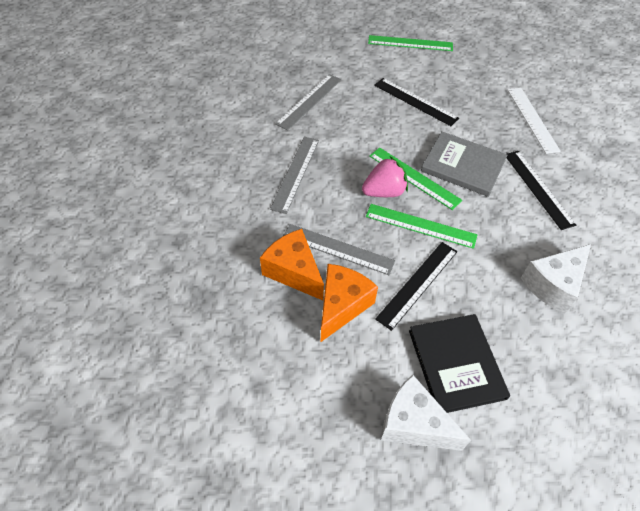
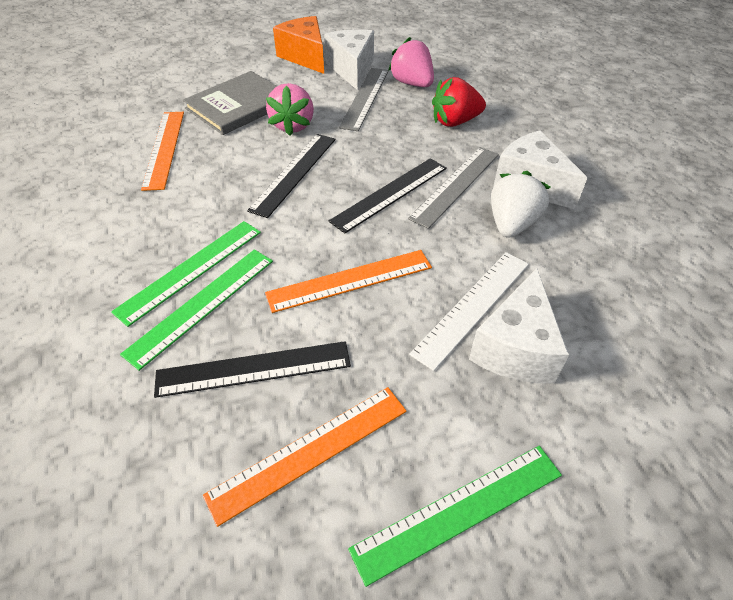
black book: [409,314,510,413] = 1 -> none = 0
grey ruler: [270,137,319,214] [275,74,341,131] [283,224,395,275] = 3 -> [339,68,388,131] [408,147,499,229] = 2
orange cheese: [260,229,324,300] [320,264,378,343] = 2 -> [273,16,324,74] = 1
orange ruler: none = 0 -> [141,112,184,191] [203,387,406,527] [265,250,432,313] = 3
pink strawberry: [362,157,408,197] = 1 -> [266,83,314,136] [388,37,434,87] = 2
red strawberry: none = 0 -> [432,77,486,127] = 1
white cheese: [381,375,471,451] [521,244,591,313] = 2 -> [324,29,374,90] [469,268,569,384] [493,130,587,209] = 3
white strawberry: none = 0 -> [491,171,551,238] = 1

